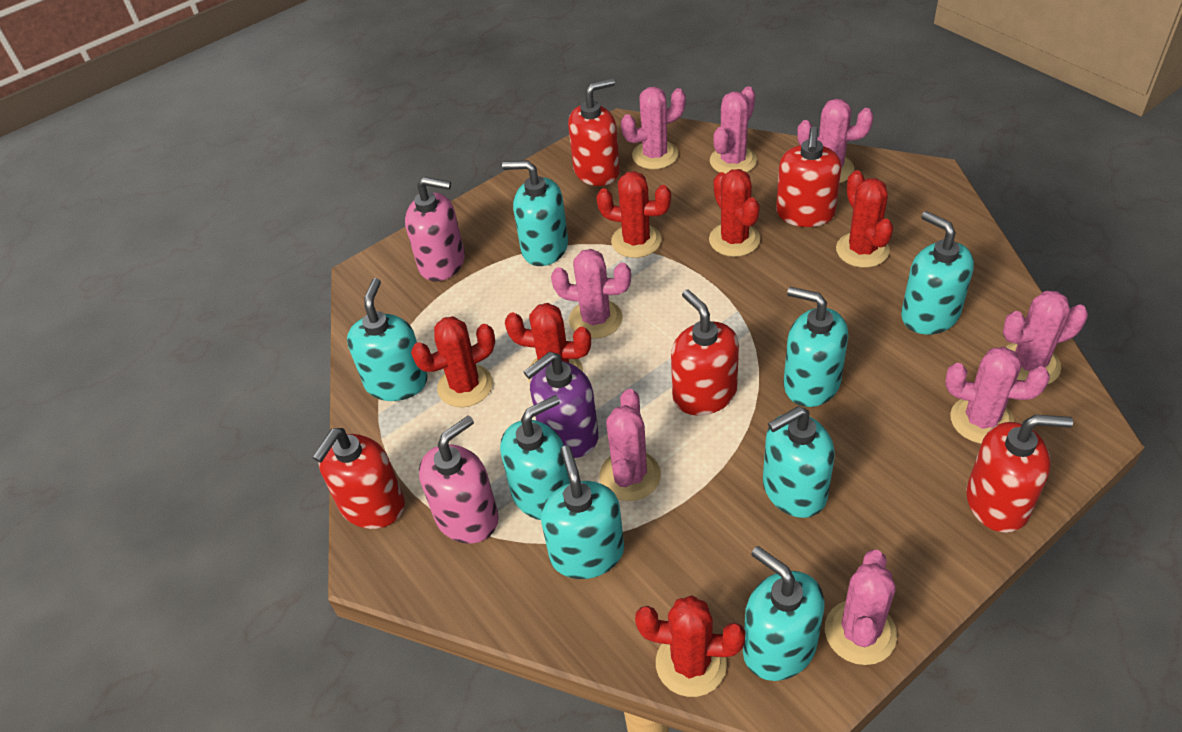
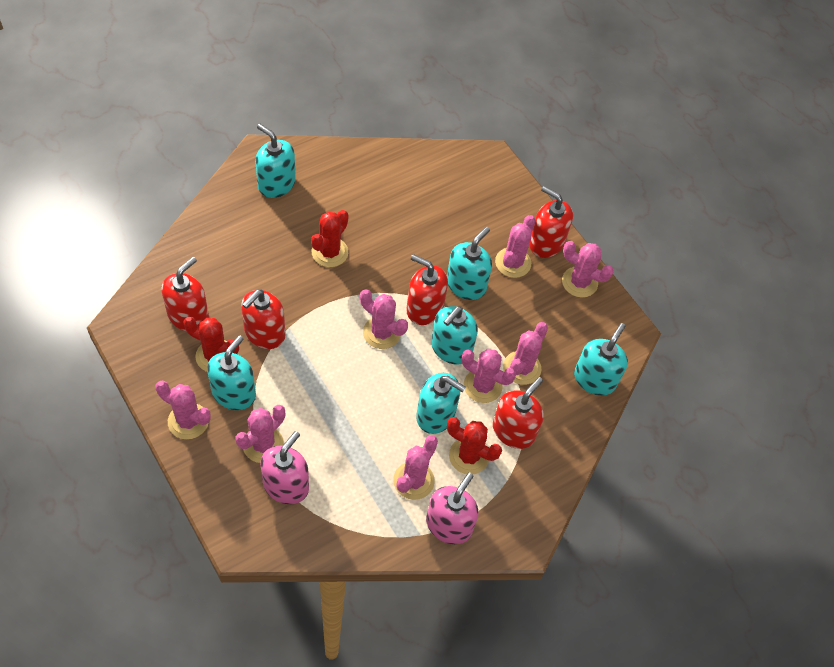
purple soap dispenser: [524,352,598,458] = 1 -> none = 0
red cactus: [411,316,495,407] [505,303,591,383] [596,171,671,258] [635,595,746,697] [709,169,760,257] [836,170,893,268] = 6 -> [183,317,239,372] [311,210,349,267] [447,417,502,474] = 3
turquoise soap dispenser: [347,278,427,401] [500,395,570,520] [502,160,568,266] [541,445,624,579] [743,546,824,681] [763,406,835,518] [784,287,848,407] [901,211,974,335] = 8 -> [207,335,256,410] [255,124,296,198] [416,373,466,434] [431,306,478,364] [447,227,492,300] [574,323,628,396] = 6

